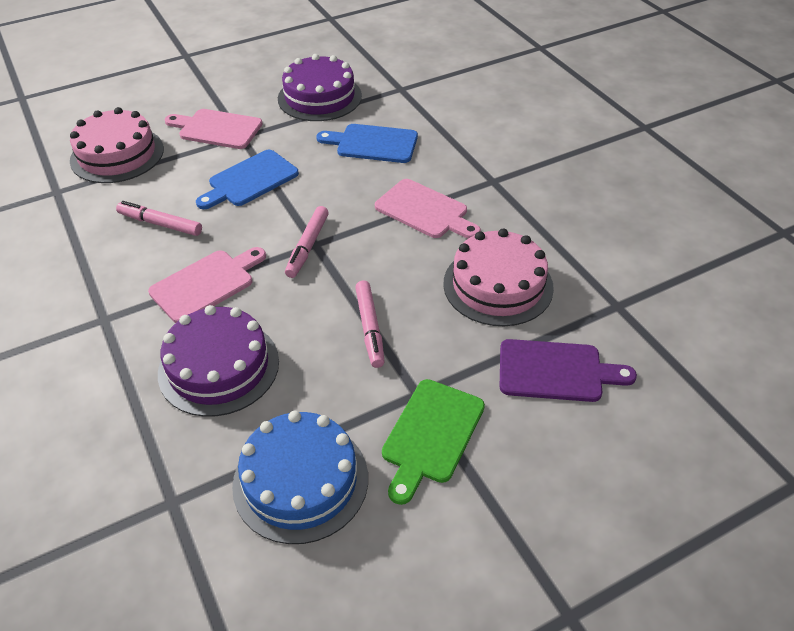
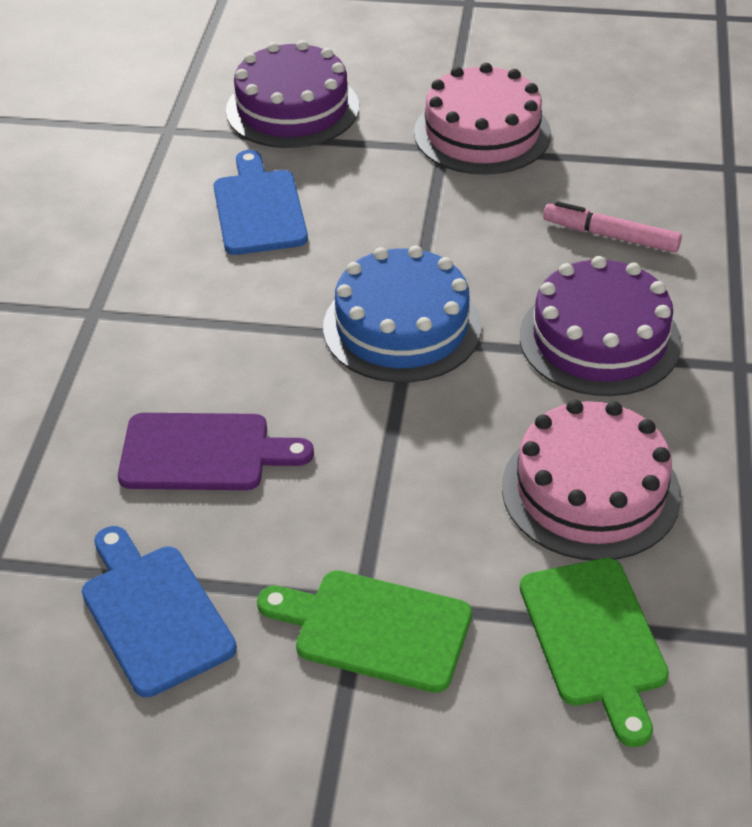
green cutting board: [382,379,485,505] = 1 -> [257,570,472,693] [520,558,669,747] = 2
pink cutting board: [148,247,266,323] [165,109,263,149] [375,179,481,239] = 3 -> none = 0
pink marker: [116,201,202,236] [285,206,329,278] [355,281,385,368] = 3 -> [543,201,682,253] = 1

